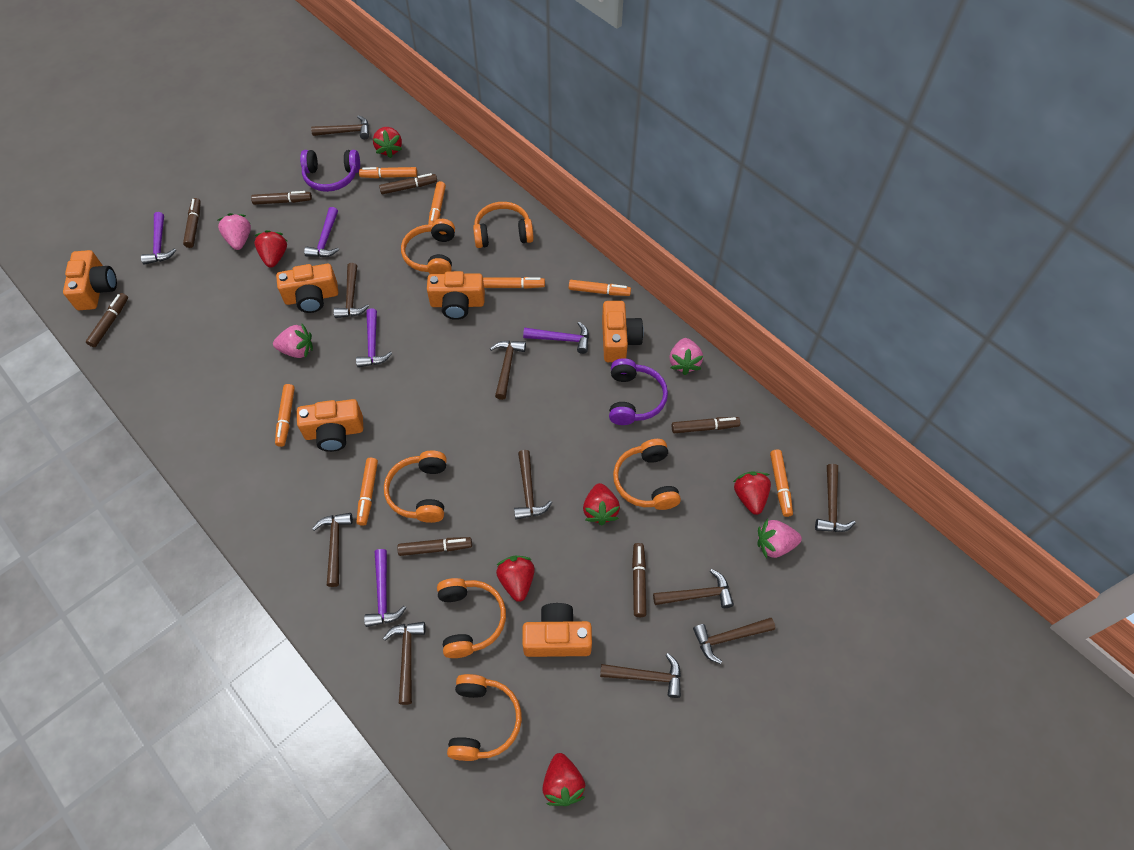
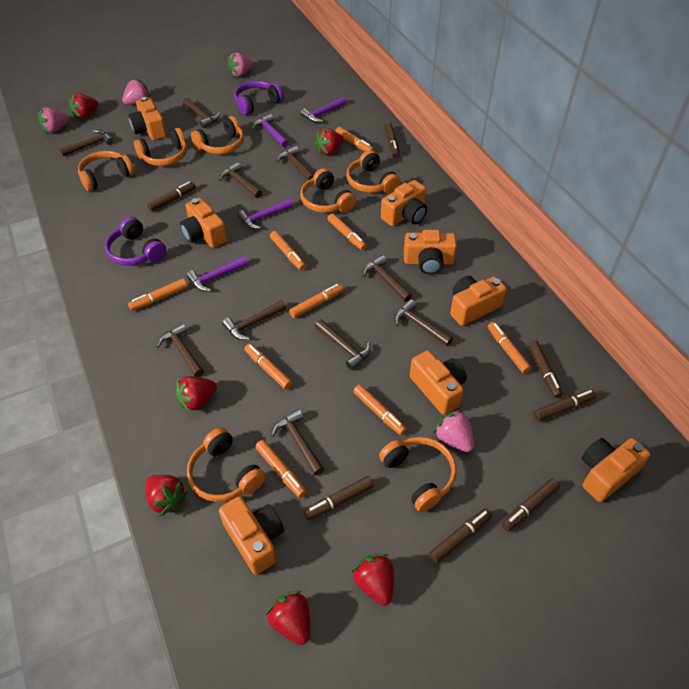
orange camera: [63,250,117,310] [276,264,338,313] [297,399,363,452] [427,271,485,320] [522,603,592,657] [602,301,644,362] = 6 -> [128,97,167,140] [180,198,227,248] [219,496,284,575] [381,180,427,226] [404,230,457,275] [410,350,467,415] [450,276,507,326] [581,438,651,502] = 8
orange headphones: [384,451,447,523] [401,219,455,274] [437,578,506,658] [447,674,522,761] [473,202,534,248] [613,439,681,510] = 6 -> [78,151,134,191] [134,128,187,166] [187,427,266,502] [191,116,244,154] [300,168,356,213] [346,150,401,193] [379,437,456,512] = 7
orange marker: [275,384,295,447] [357,458,378,526] [359,167,417,178] [428,181,446,225] [483,277,545,289] [569,280,631,296] [770,449,793,517] = 7 -> [128,279,188,311] [244,344,292,389] [255,440,307,498] [270,231,306,270] [289,284,343,318] [327,213,367,250] [335,127,374,152] [353,384,407,435] [488,322,531,374] = 9
purple hammer: [141,212,176,265] [304,207,339,257] [356,308,392,367] [364,549,406,627] [523,322,589,354] = 5 -> [186,256,248,292] [237,198,294,229] [252,114,289,147] [300,97,346,123] = 4

